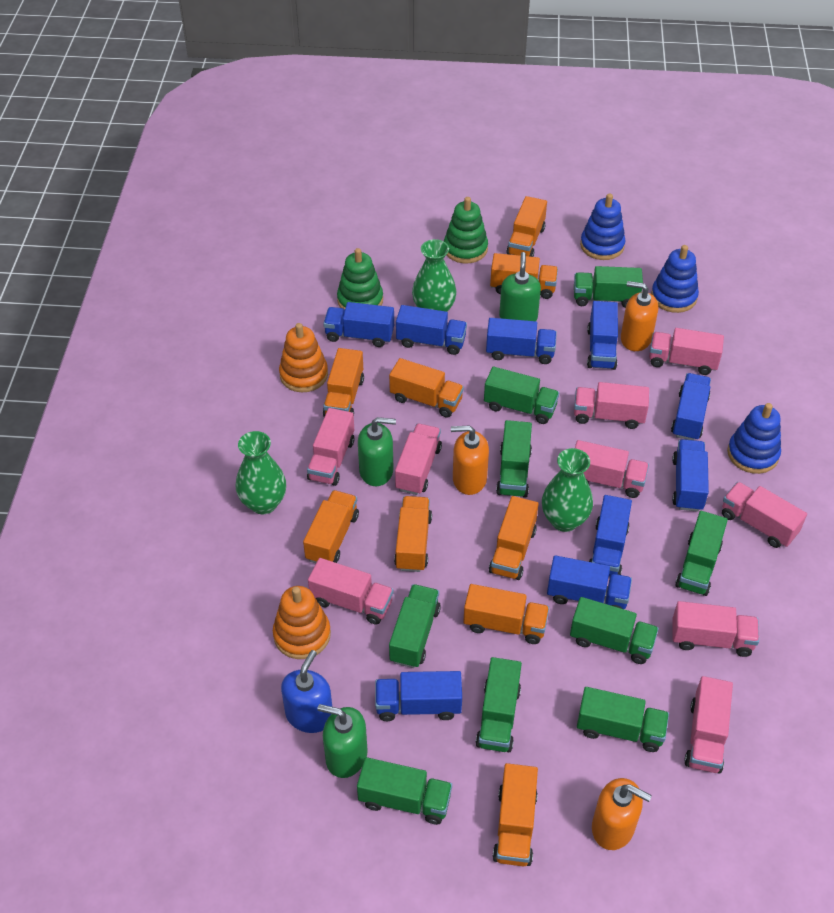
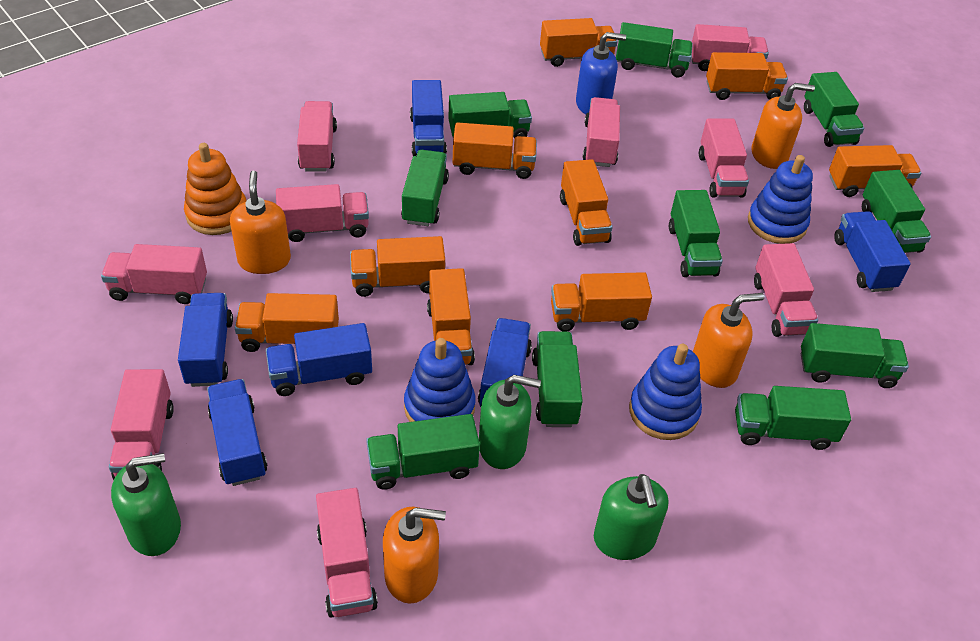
blue truck: [323,302,394,347] [375,671,462,721] [396,305,467,355] [486,318,557,364] [547,555,632,609] [587,301,618,370] [589,495,632,577] [671,373,711,440] [672,439,709,512] = 9 -> [178,293,233,387] [207,379,268,486] [266,323,372,396] [410,80,447,156] [478,318,532,407] [834,211,911,292] = 6
green stacking toy: [337,248,383,309] [444,197,488,263] = 2 -> none = 0
green truck: [357,757,452,825] [389,584,441,668] [475,657,522,752] [484,367,559,424] [496,420,532,498] [570,597,659,664] [574,266,643,308] [577,687,669,752] [675,511,728,596] = 9 -> [366,414,480,490] [401,150,449,226] [448,92,532,138] [532,331,583,427] [616,22,693,77] [669,190,723,277] [735,386,851,450] [801,323,909,388] [804,72,864,147] [862,170,931,253] = 10
green vase: [236,431,286,514] [412,239,456,312] [542,448,593,532] = 3 -> none = 0
orange soap dispenser: [451,426,489,495] [592,778,652,850] [621,281,658,351] = 3 -> [230,171,291,274] [383,507,446,604] [693,293,764,388] [752,83,815,169] = 4
orange stacking toy: [273,586,331,659] [279,323,328,392] = 2 -> [184,143,247,235] = 1

